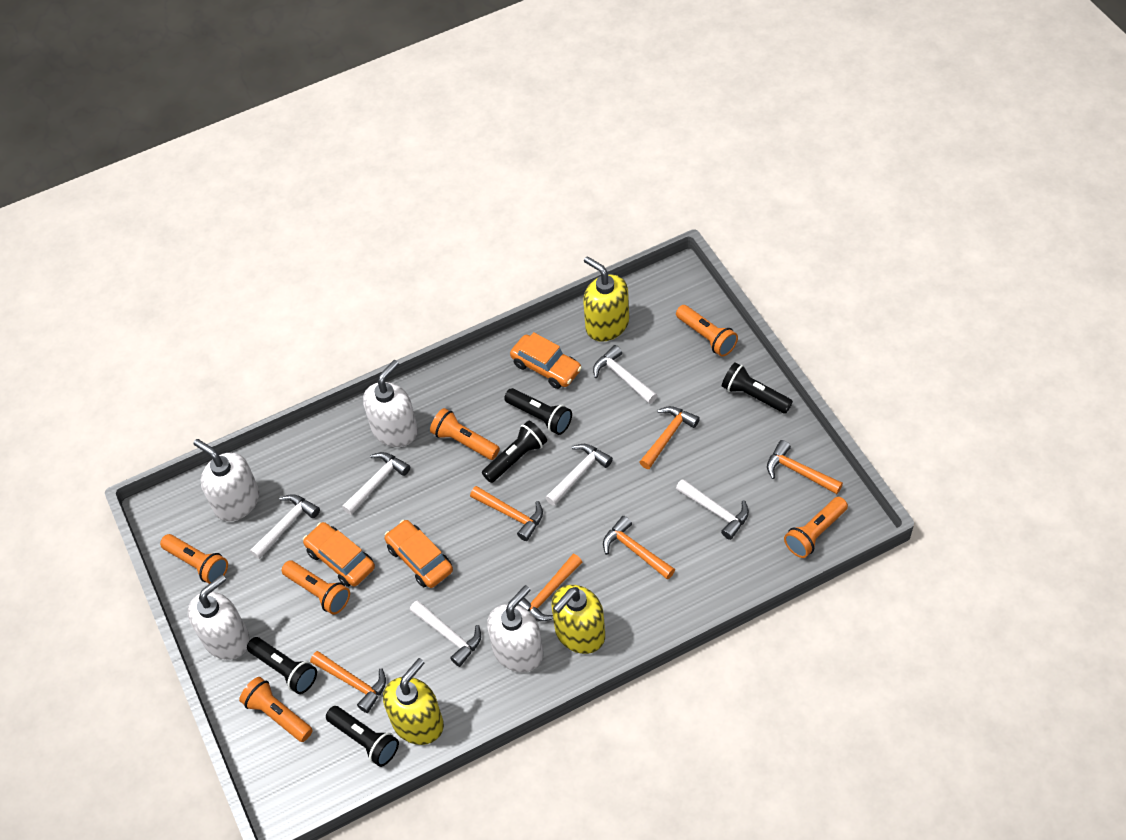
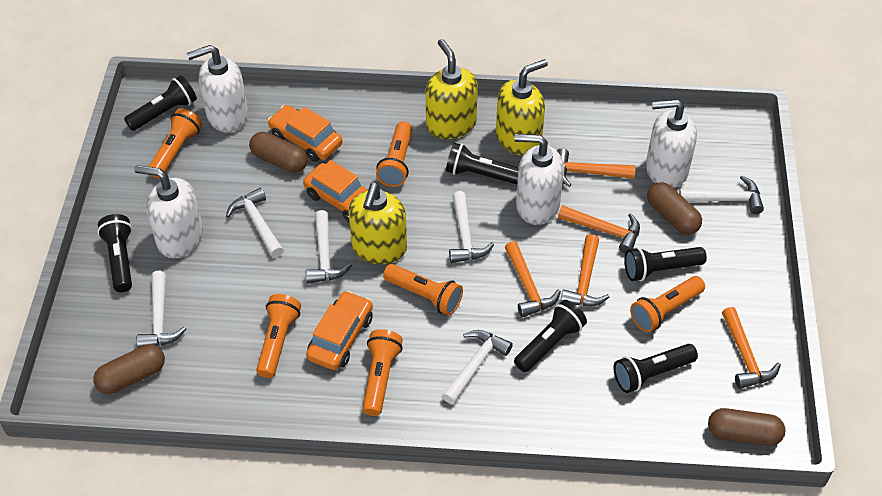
black flashlight: [247,637,317,694] [326,706,399,767] [482,420,547,483] [504,388,572,435] [722,362,793,414] = 5 -> [97,214,132,292] [124,75,197,131] [446,143,519,185] [514,300,587,372] [613,344,698,393] [624,247,707,281] = 6
brown capsule: none = 0 -> [93,344,165,394] [249,132,308,173] [647,182,702,235] [708,408,785,446] = 4
orange hammer: [310,651,386,713] [470,486,543,541] [518,554,582,621] [603,516,675,580] [640,406,700,469] [767,440,843,494] = 6 -> [504,241,561,318] [557,149,636,187] [558,205,640,253] [560,234,610,306] [722,307,781,389] = 5

